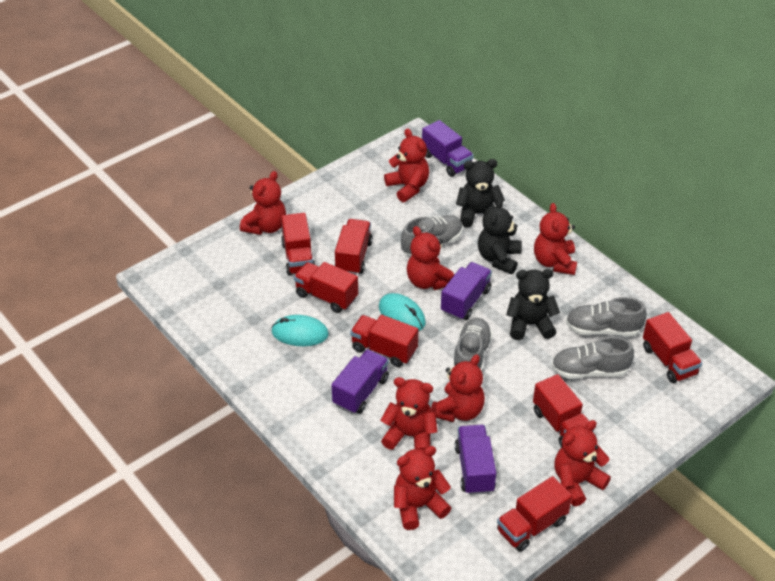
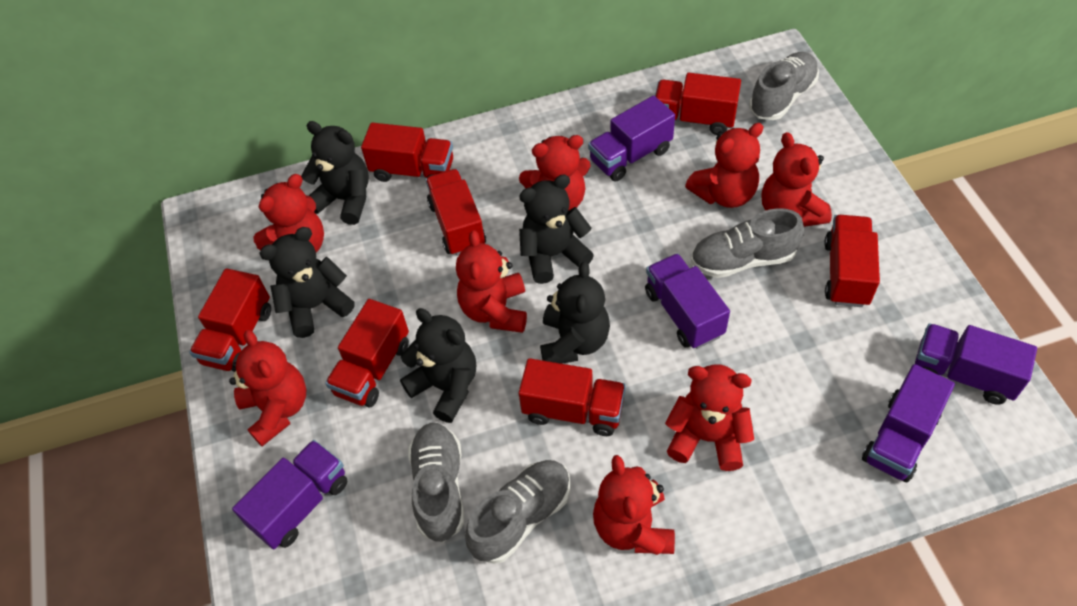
black teddy bear: [456,159,505,227] [478,198,522,274] [506,269,560,340] = 3 -> [259,227,355,338] [301,121,369,225] [400,308,476,423] [519,174,594,284] [540,262,610,364] = 5
purple truck: [331,349,389,414] [422,120,474,177] [441,262,492,320] [455,425,496,495] = 4 -> [232,440,347,549] [588,95,675,181] [645,253,730,349] [862,364,955,483] [915,324,1037,405] = 5
turquoise mouse: [271,315,329,346] [379,293,426,331] = 2 -> none = 0

